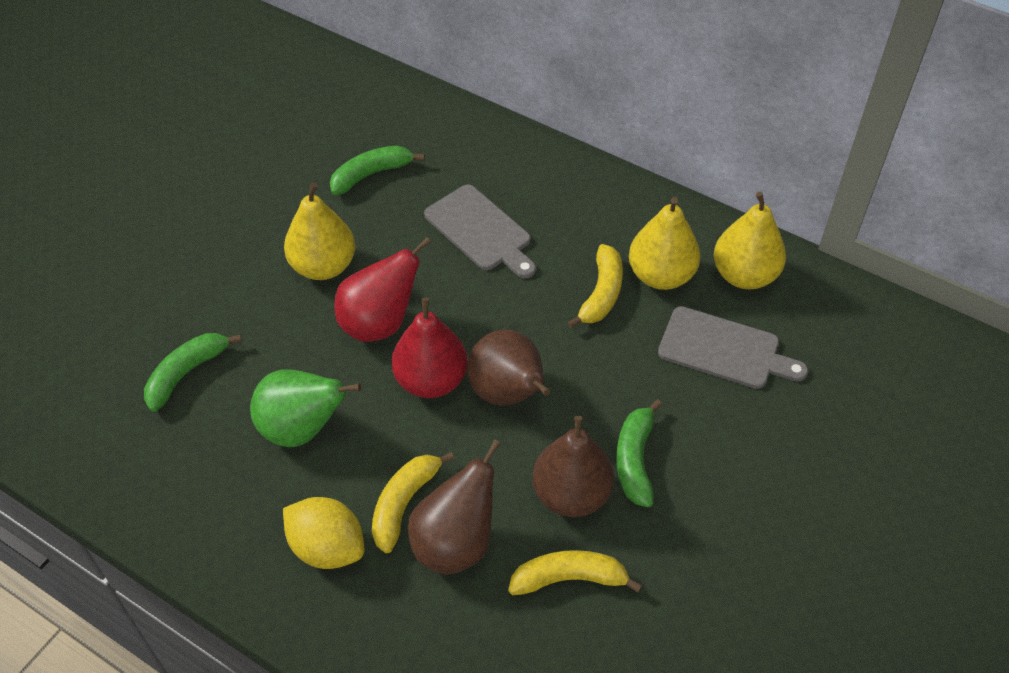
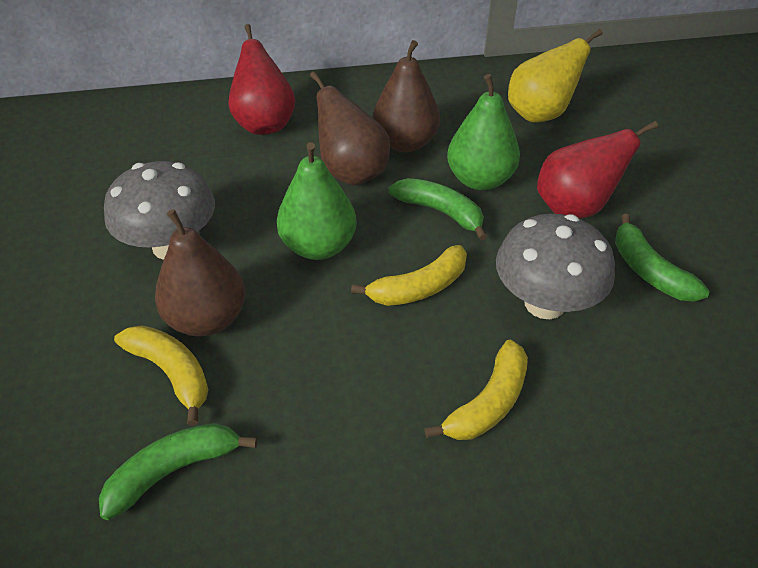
green pear: [250,369,361,447] = 1 -> [277,142,356,260] [447,74,520,190] = 2
grey cutting board: [424,185,536,278] [658,306,808,389] = 2 -> none = 0
grey mushroom: none = 0 -> [104,161,215,260] [496,214,615,319] = 2
yellow lemon: [283,497,364,569] = 1 -> none = 0
yellow pear: [284,182,355,280] [629,197,700,290] [714,192,786,289] = 3 -> [508,29,603,122] = 1

